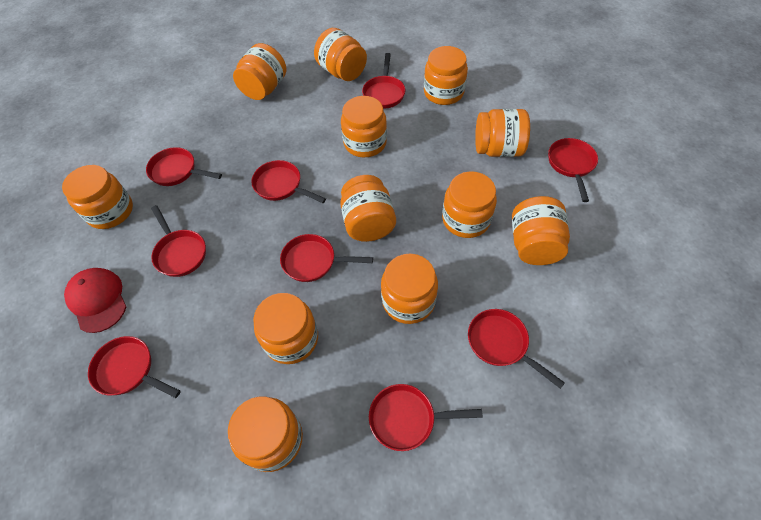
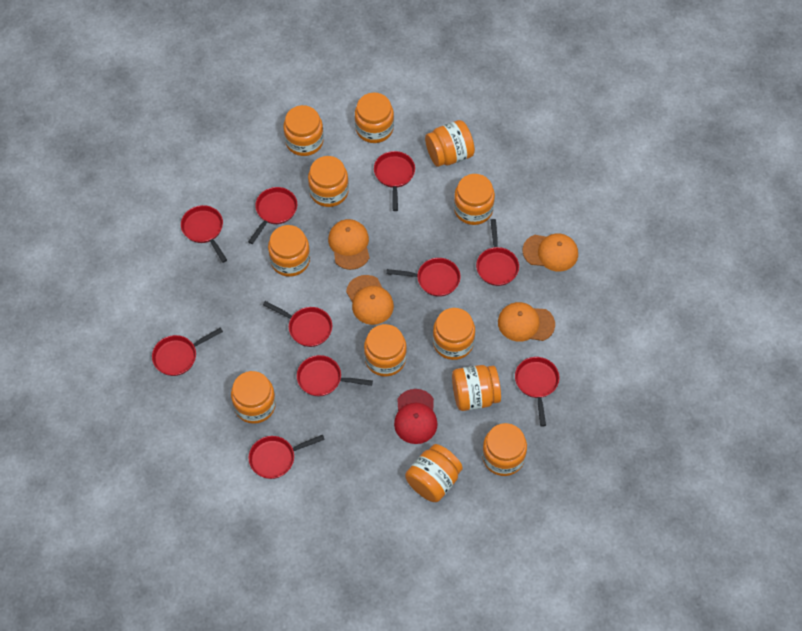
orange cap: none = 0 -> [328,219,369,270] [346,275,394,325] [498,302,555,342] [523,233,578,271] = 4
red pan: [88,336,181,398] [146,147,222,186] [151,205,206,277] [251,160,326,203] [280,234,373,282] [362,53,405,109] [369,384,483,451] [468,309,565,389] [548,138,598,202] = 9 -> [152,327,223,376] [181,205,227,263] [248,187,297,244] [248,435,325,479] [263,301,332,347] [297,355,373,397] [374,151,415,211] [386,258,461,297] [476,219,519,286] [515,357,559,427] = 10

